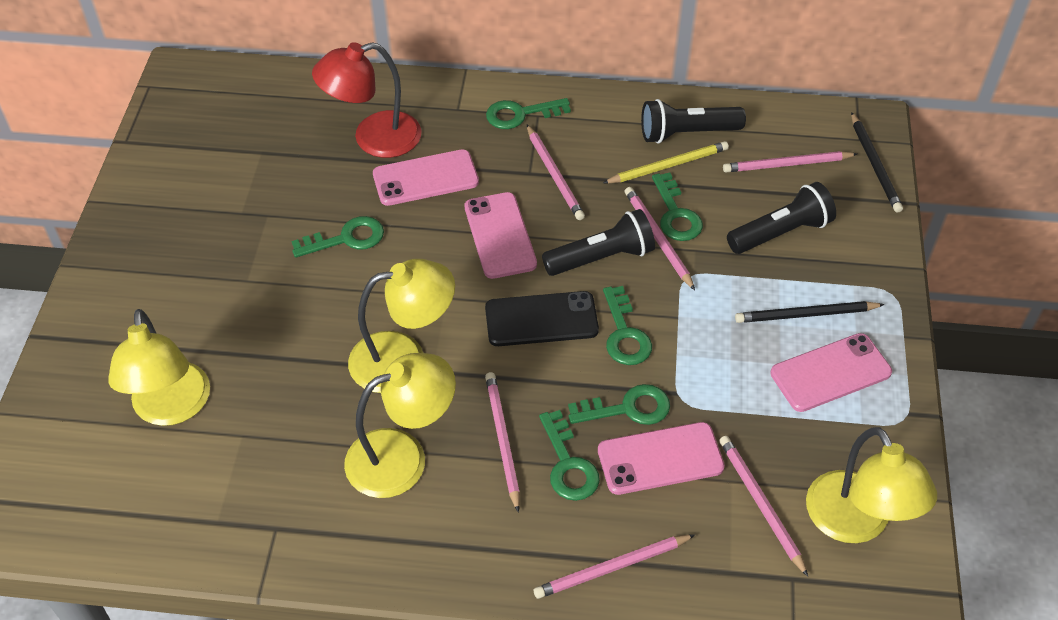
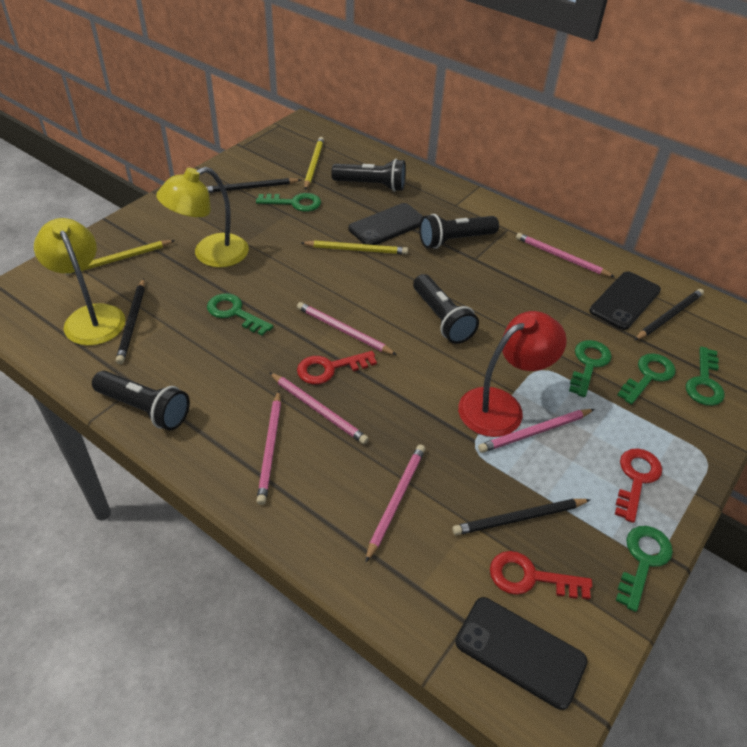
black flashlight: [542,209,655,276] [641,99,746,144] [727,182,836,254] = 3 -> [92,371,190,430] [331,159,406,191] [413,274,479,344] [419,214,499,249] = 4
black pencil: [735,301,885,323] [851,112,903,213] = 2 -> [116,278,145,364] [206,178,301,193] [452,499,591,536] [634,289,704,341] = 4
black phone: [485,291,599,346] = 1 -> [349,203,423,245] [455,597,588,710] [589,271,661,330] = 3
pink phone: [373,149,479,206] [464,192,537,279] [598,422,725,495] [770,333,892,412] = 4 -> none = 0
red key: none = 0 -> [297,351,377,384] [490,551,592,600] [615,448,662,523] = 3
yellow lamp: [108,309,210,426] [344,353,456,498] [348,259,455,393] [806,427,937,543] = 4 -> [34,218,125,346] [156,167,249,268] = 2
yellow pencil: [603,141,729,184] = 1 -> [65,240,175,275] [302,241,408,254] [304,137,324,190] = 3

